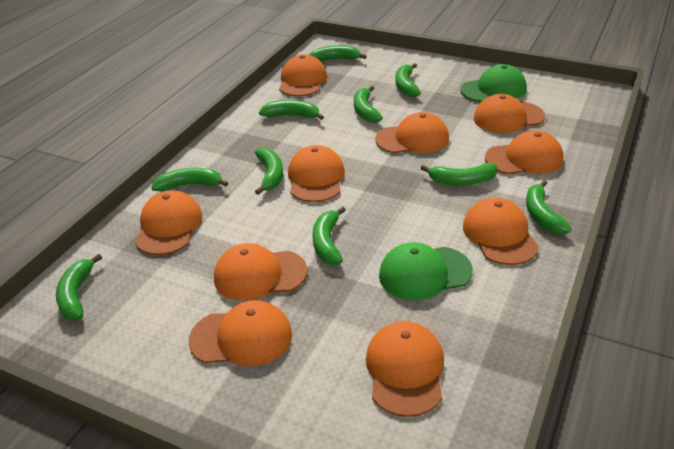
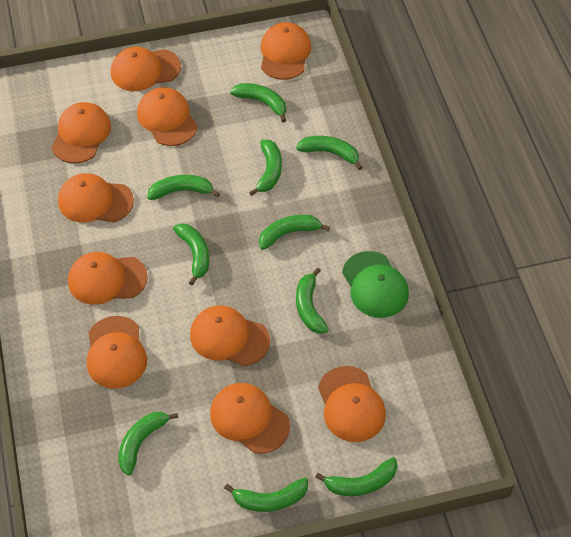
green cap: [379,242,473,301] [460,64,527,102] = 2 -> [342,251,409,318] = 1

